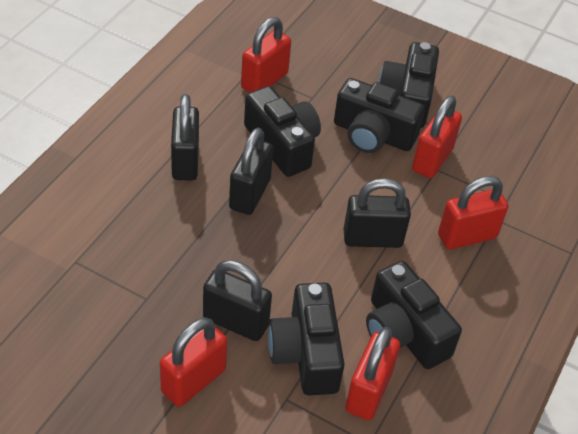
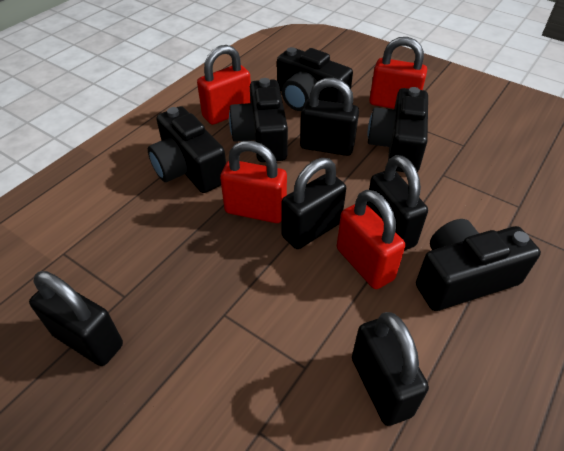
black padlock: [171,94,199,181] [203,260,272,341] [229,128,273,215] [344,178,411,248] = 4 -> [29,271,123,366] [281,158,346,249] [300,78,359,156] [352,312,429,426] [367,155,428,251] = 5
red padlock: [160,318,227,407] [241,17,291,93] [345,327,400,420] [412,96,462,178] [438,176,508,250] = 5 -> [197,45,251,125] [220,141,287,223] [337,190,405,289] [369,37,427,109] = 4

